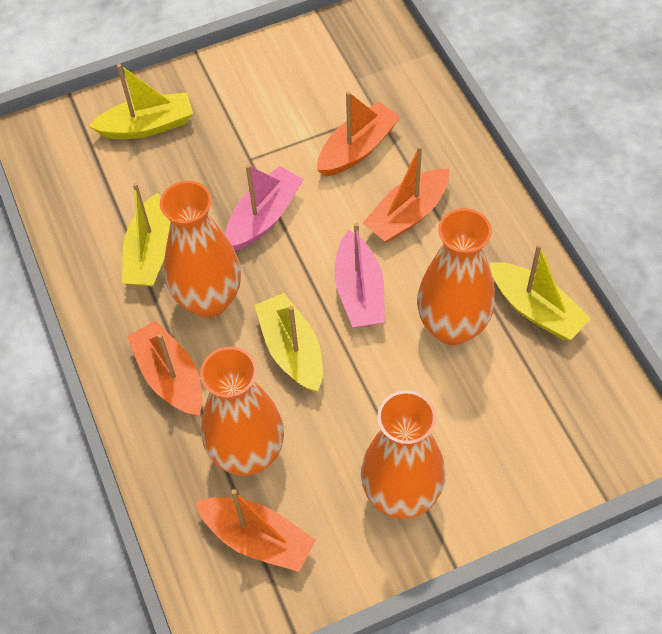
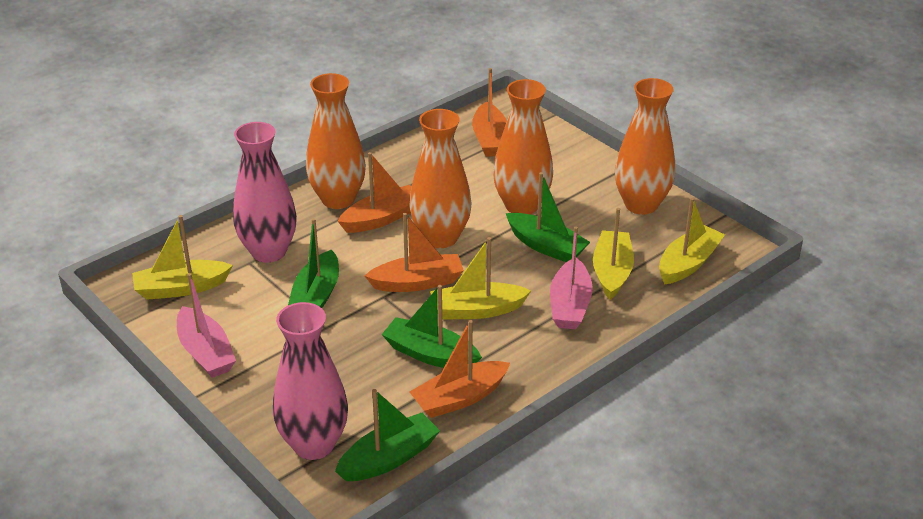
green boat: none = 0 -> [288,218,339,308] [335,389,440,481] [382,285,482,368] [506,172,590,262] = 4
pink vase: none = 0 -> [233,122,297,263] [273,302,348,460] = 2

